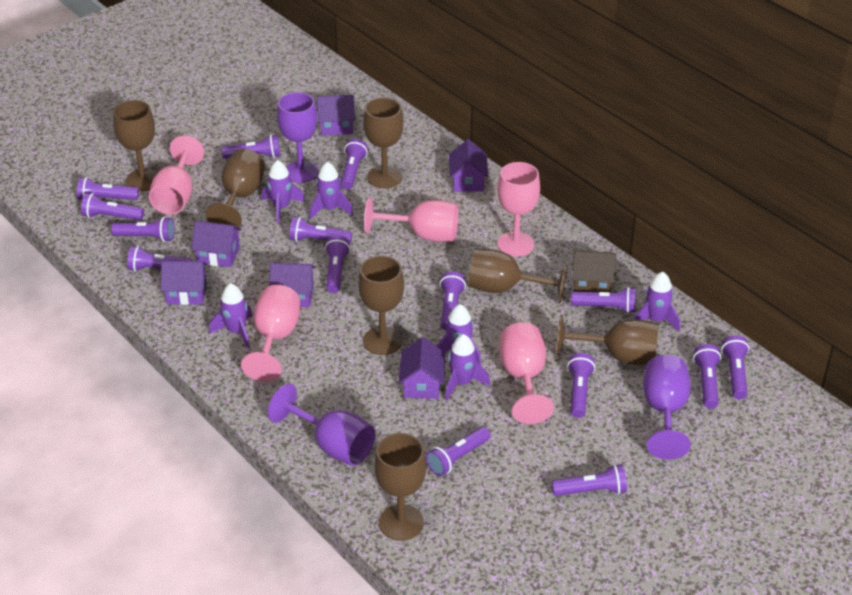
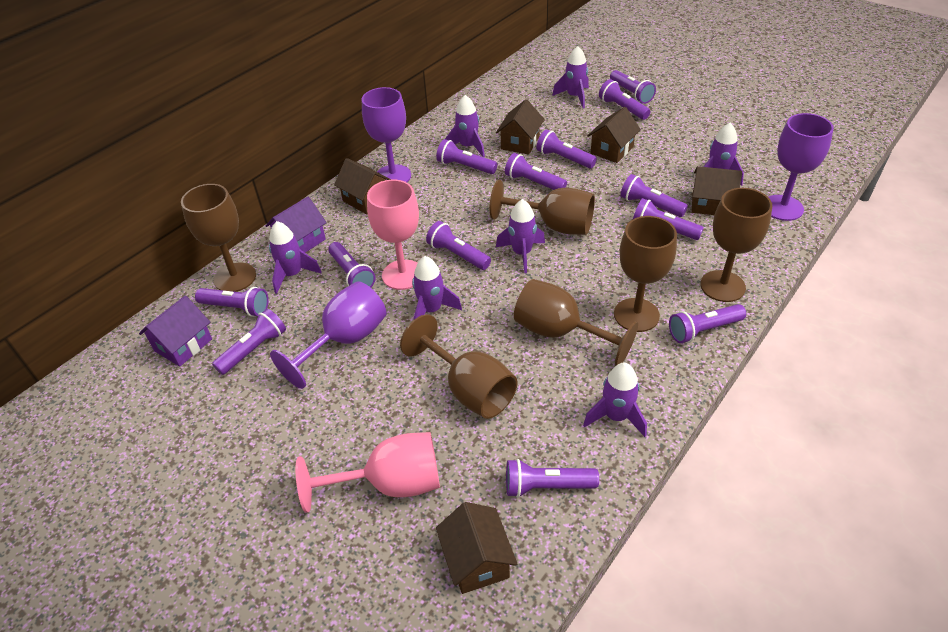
brown goblet: [113,100,158,191] [206,149,265,227] [358,256,404,355] [363,98,404,188] [374,433,427,541] [468,249,568,303] [557,315,659,365] = 7 -> [181,184,256,292] [400,314,518,419] [489,180,595,235] [514,279,638,366] [614,216,677,332] [700,188,772,302] = 6
brown house: [572,250,616,293] = 1 -> [334,158,391,215] [436,502,517,594] [496,99,544,155] [587,107,641,163] [692,166,742,215] = 5
pink goblet: [149,135,204,215] [241,285,300,382] [364,197,458,242] [497,162,540,257] [500,322,554,424] = 5 -> [296,432,440,513] [367,180,419,290] = 2
purple flashlight: [77,177,139,200] [81,193,144,220] [111,217,175,242] [127,246,193,272] [222,134,281,159] [289,217,352,243] [325,236,350,293] [341,139,368,190] [426,426,491,476] [440,271,466,331] [552,464,627,496] [567,353,595,418] [571,287,636,313] [693,344,721,409] [721,335,749,399] = 15 -> [195,287,269,317] [212,309,286,375] [328,242,376,287] [426,221,491,270] [436,139,497,174] [505,153,567,190] [506,459,599,498] [536,129,597,168] [599,79,651,120] [610,70,656,104] [621,174,688,217] [633,198,704,240] [669,304,746,343] = 13
purple house: [161,261,207,305] [191,221,241,267] [269,262,316,307] [317,95,355,135] [399,337,445,399] [449,139,488,192] = 6 -> [139,295,212,367] [265,197,327,253] = 2
purple rocket: [209,283,252,348] [262,160,305,224] [309,162,353,220] [437,304,481,365] [445,334,490,400] [634,272,680,332] = 6 -> [269,221,322,294] [412,256,462,319] [445,95,485,157] [496,199,545,273] [552,46,589,108] [583,363,647,437] [703,123,744,186] = 7

